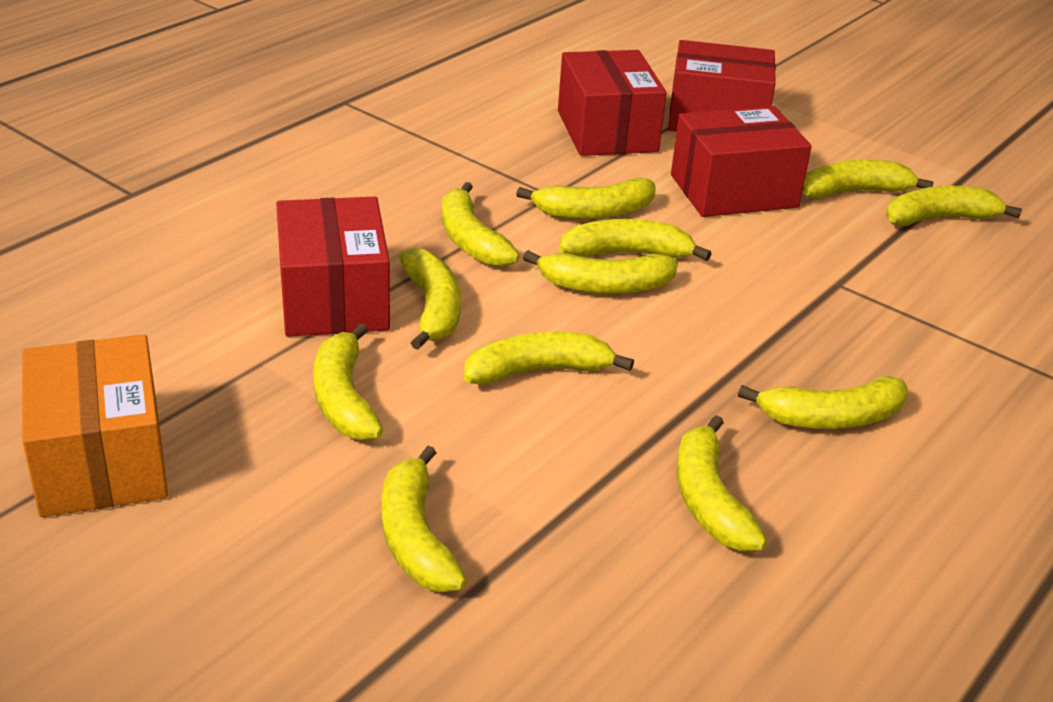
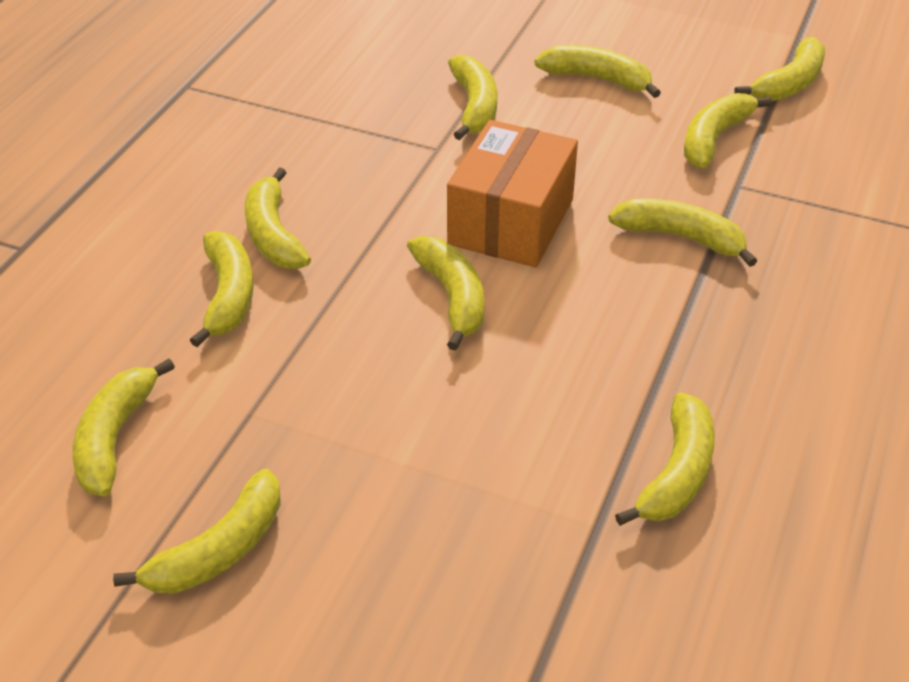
red box: [276,196,390,337] [558,50,667,156] [668,40,776,132] [671,106,812,217] = 4 -> none = 0
yellow banana: [313,323,383,441] [382,446,467,592] [399,248,461,350] [442,182,519,267] [464,332,634,385] [516,178,656,219] [523,250,678,294] [559,219,711,261] [676,415,767,552] [738,376,908,429] [803,160,933,199] [886,186,1022,226] = 12 -> [73,358,175,496] [113,468,281,594] [190,231,253,347] [245,167,311,269] [407,236,484,350] [448,54,497,140] [534,45,661,98] [608,199,757,267] [615,392,715,526] [684,93,772,168] [734,37,825,101] = 11

